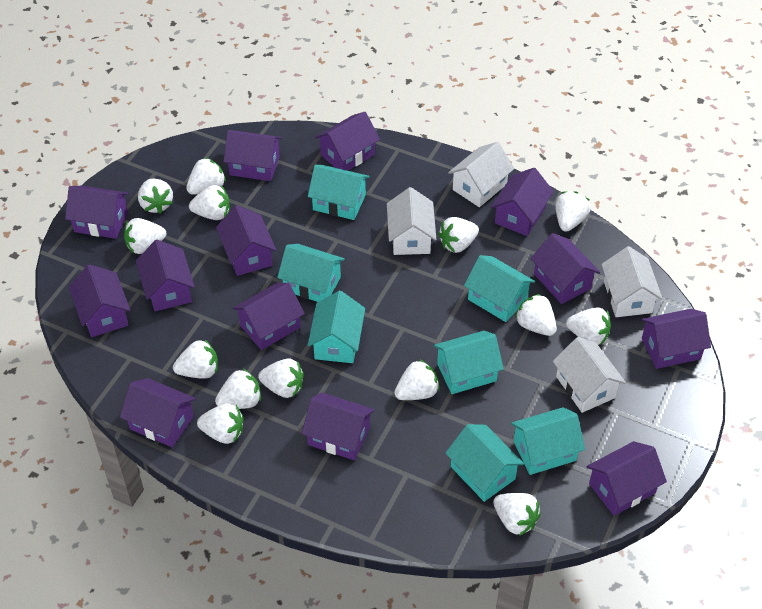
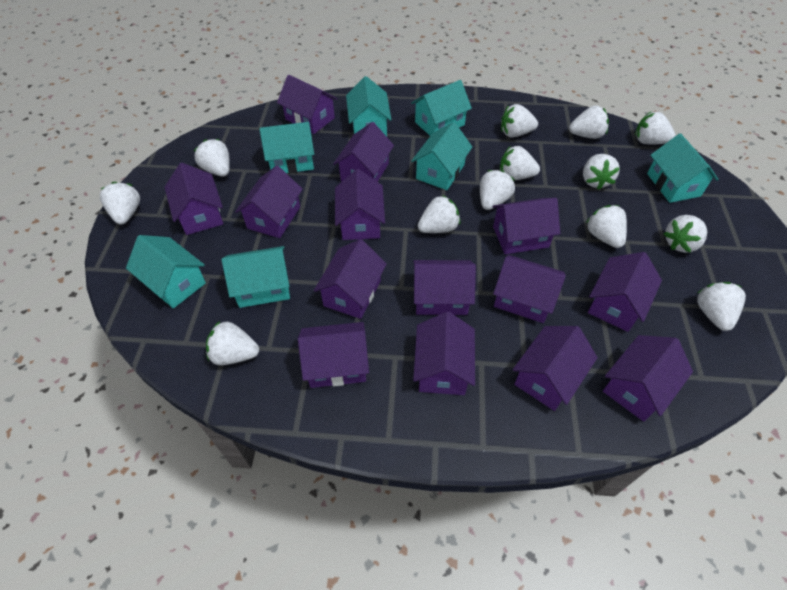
purple house: [65,186,129,239] [69,264,131,337] [120,378,196,447] [136,240,195,311] [216,205,276,276] [223,130,282,181] [233,283,305,350] [302,393,375,460] [315,112,380,171] [491,168,554,236] [530,233,600,304] [586,441,667,516] [641,309,711,369] = 13 -> [165,163,223,235] [235,165,303,238] [277,75,337,134] [298,322,369,388] [314,239,387,319] [333,122,394,182] [335,169,385,240] [413,260,476,315] [413,312,475,395] [493,198,560,254] [493,255,566,323] [513,326,598,411] [588,252,662,332] [603,335,693,422] = 14
white house: [387,187,436,255] [448,142,514,207] [553,337,626,413] [601,246,663,317] = 4 -> none = 0
white strawberry: [124,218,166,254] [138,179,173,214] [173,339,218,379] [186,157,226,195] [189,185,230,220] [197,403,243,444] [215,369,261,409] [258,358,304,398] [394,359,440,400] [438,217,479,253] [493,493,541,536] [515,294,557,336] [555,191,590,232] [566,307,611,345] = 14 -> [100,182,140,225] [194,139,230,177] [206,321,259,365] [418,195,460,233] [480,170,515,210] [500,146,540,180] [501,104,538,138] [569,105,609,139] [583,154,620,190] [586,205,627,248] [635,111,676,144] [664,215,707,253] [697,282,746,331] = 13

